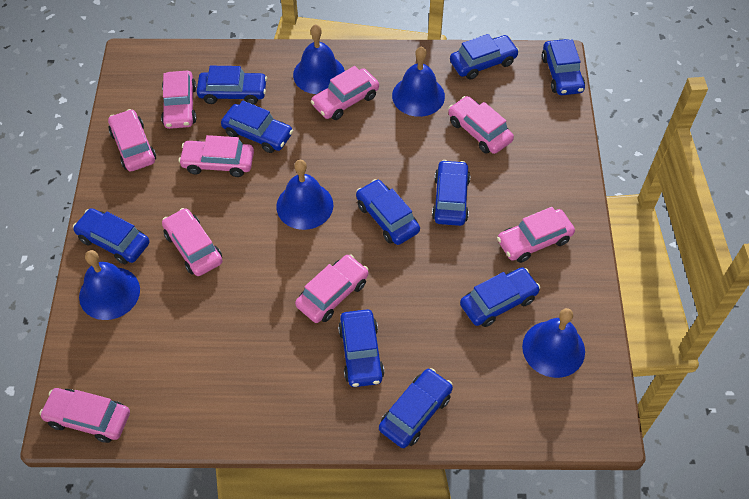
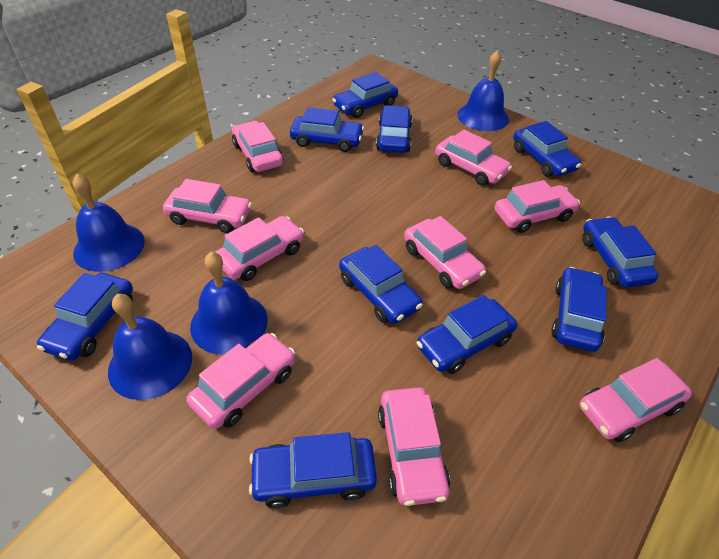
blue bell: [79,250,140,320] [276,160,333,230] [293,24,345,94] [392,46,445,117] [522,308,585,378] = 5 -> [72,174,145,272] [108,294,192,400] [190,252,268,355] [457,50,509,131] = 4

